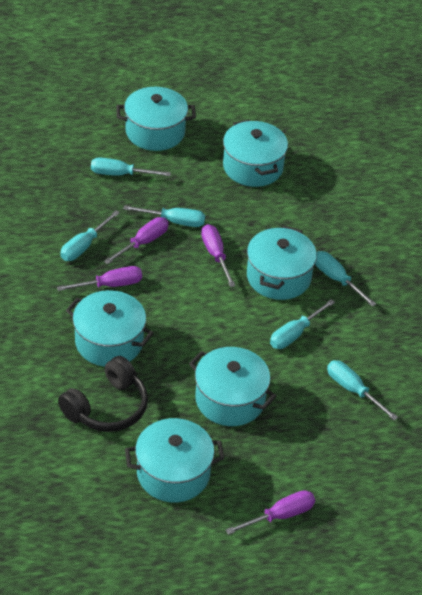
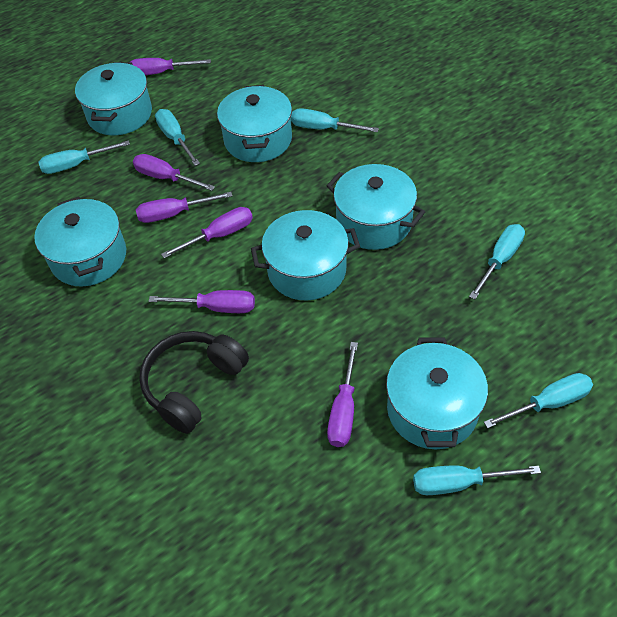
purple screwdriver: [57,266,142,291] [104,217,169,264] [201,224,235,287] [226,490,315,535] = 4 -> [130,58,211,75] [133,154,215,191] [136,192,232,223] [149,290,255,313] [161,207,253,258] [327,342,358,447] = 6

